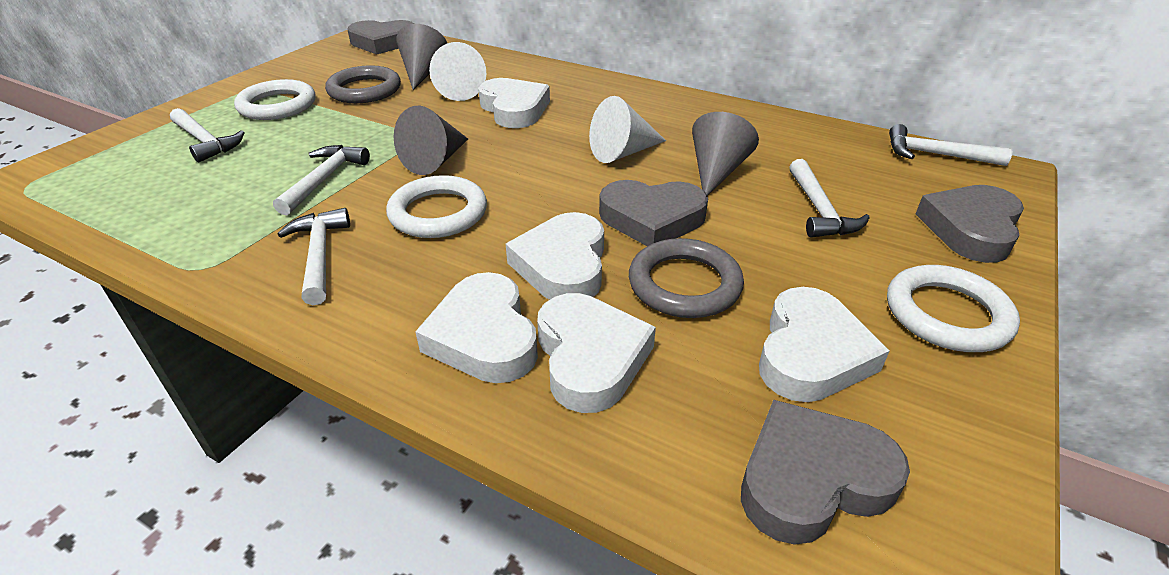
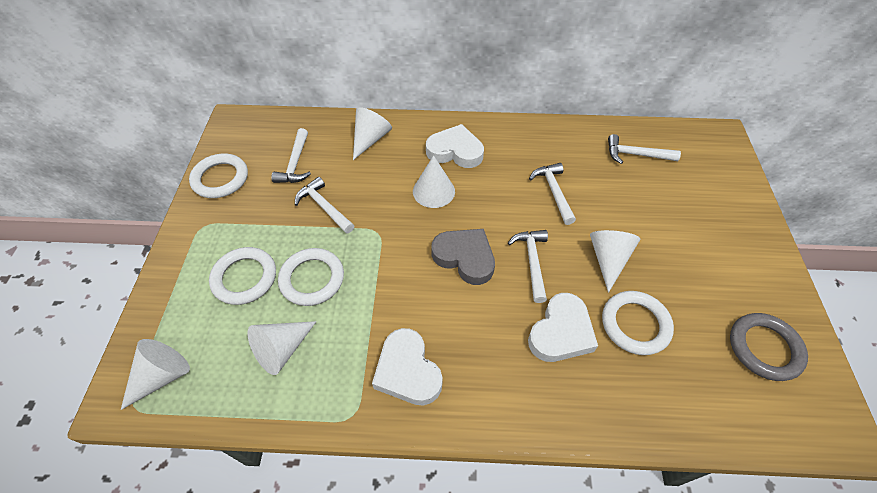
grey cone: [394,106,468,175] [396,24,447,90] [692,112,759,196] = 3 -> none = 0
grey heart: [347,20,414,55] [599,180,708,246] [741,400,910,545] [916,185,1024,263] = 4 -> [431,229,495,285] = 1
grey ring: [325,65,401,103] [629,238,744,318] = 2 -> [730,313,808,381] = 1
white cone: [429,42,486,101] [589,96,666,163] = 2 -> [121,339,190,410] [247,321,316,375] [353,107,392,160] [413,155,455,208] [590,230,640,293] = 5
white heart: [415,272,538,383] [478,78,550,128] [506,212,604,300] [537,293,656,413] [759,287,889,402] = 5 -> [372,328,443,406] [426,124,484,168] [528,293,598,362] = 3
white ring: [234,79,316,120] [386,175,487,238] [887,265,1020,352] = 3 -> [189,154,248,198] [209,247,276,305] [278,248,344,306] [602,291,674,355] = 4

